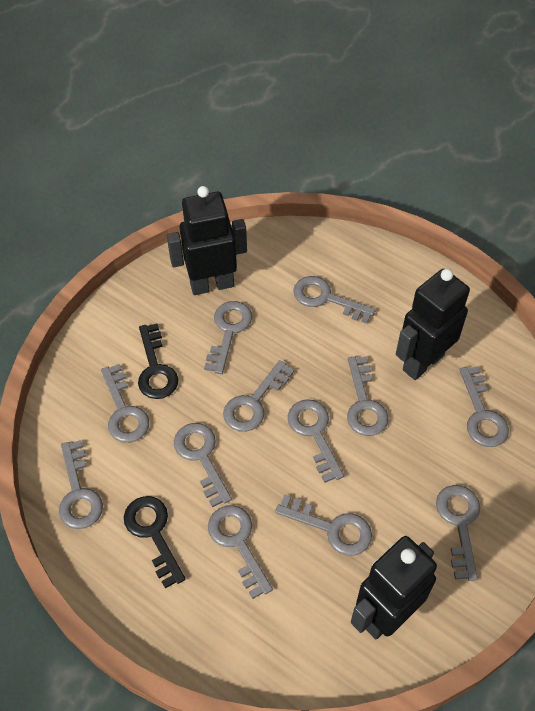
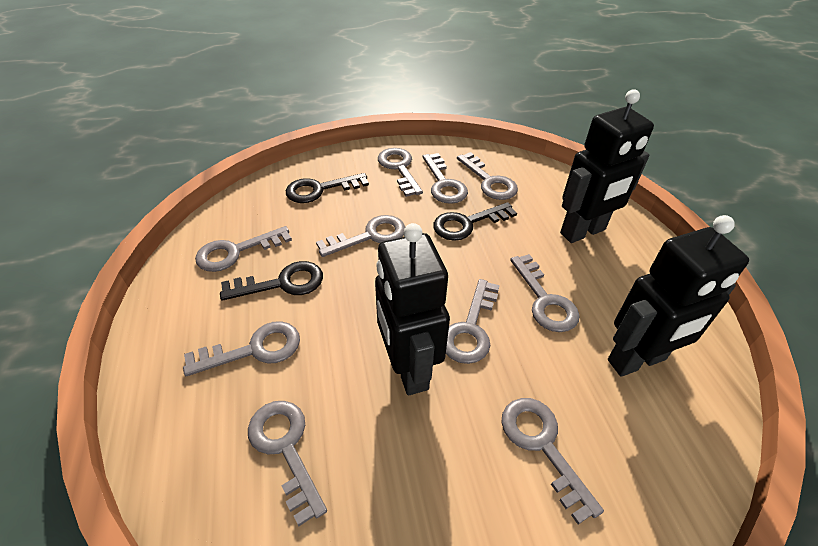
black key: [124,496,185,589] [138,323,178,399] = 2 -> [220,261,323,301] [286,173,369,203] [433,202,517,241] = 3
grey key: [59,440,103,529] [101,364,149,443] [174,423,232,507] [204,301,252,374] [208,505,273,599] [223,360,294,432] [275,494,372,556] [288,399,344,483] [293,276,375,324] [347,356,389,436] [436,485,480,581] [460,366,509,447] = 12 -> [183,321,300,376] [195,226,292,272] [248,401,327,526] [316,215,405,257] [378,148,423,197] [423,153,468,204] [446,279,500,364] [457,152,518,200] [501,398,604,524] [510,254,580,332] = 10

